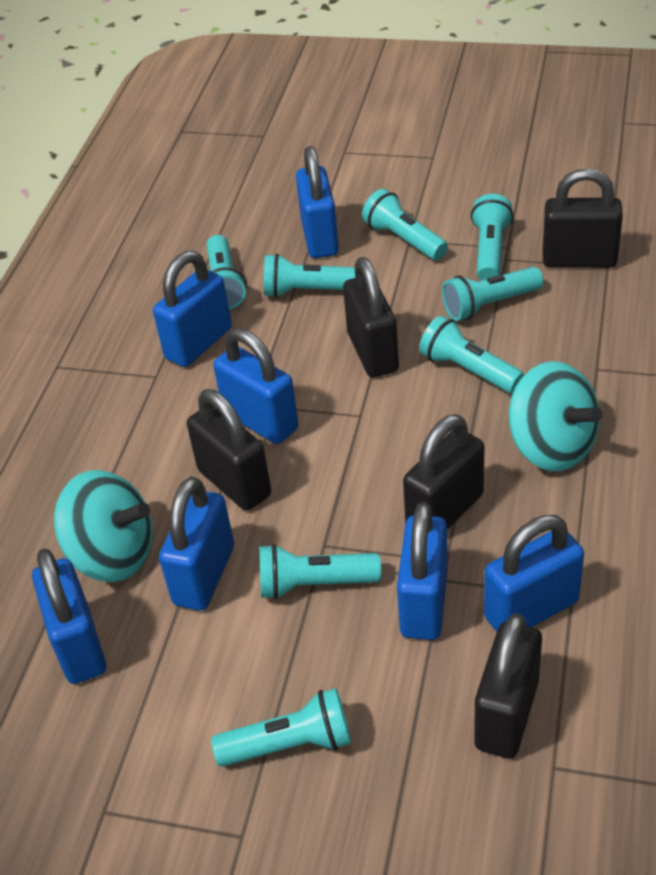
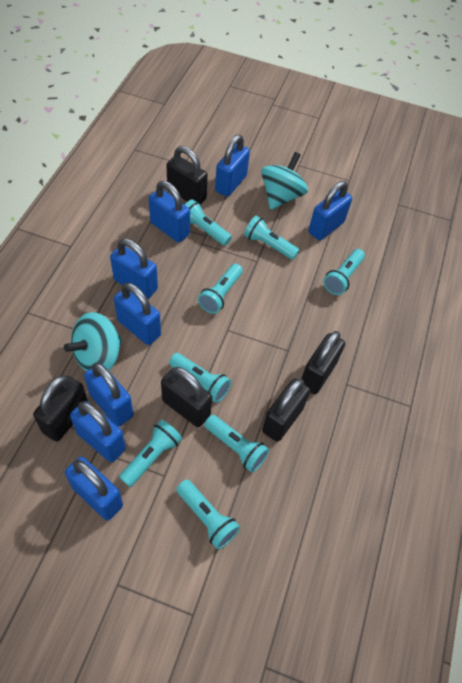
blue padlock: [32,548,106,684] [153,251,232,367] [159,477,234,611] [213,328,299,444] [296,146,339,258] [397,502,448,640] [484,515,584,632] = 7 -> [65,457,123,520] [70,401,126,462] [84,363,134,427] [110,239,158,299] [114,283,161,345] [149,181,190,242] [215,135,250,197] [308,181,352,240] = 8

